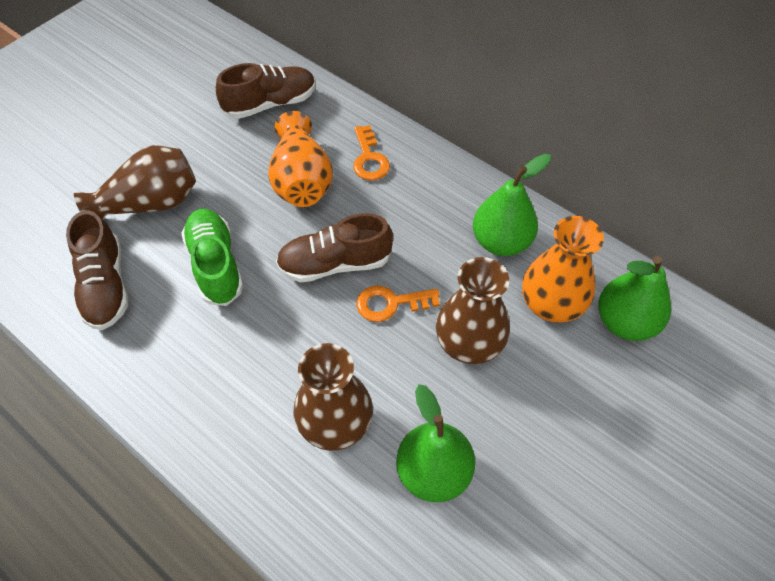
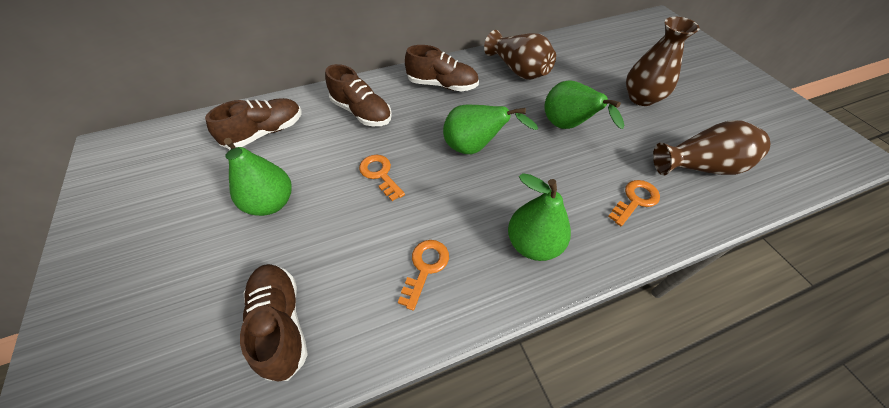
brown shoe: [66,211,128,330] [216,63,316,119] [276,213,393,283] = 3 -> [205,98,301,149] [240,264,308,382] [325,64,392,126] [405,45,479,91] = 4
green pear: [396,384,475,502] [473,154,551,256] [598,256,671,341] = 3 -> [224,138,292,216] [443,104,538,154] [508,173,571,261] [544,80,624,129] = 4
green shoe: [181,209,243,306] = 1 -> none = 0
orange key: [353,125,390,181] [357,286,440,322] = 2 -> [359,155,405,201] [398,240,449,311] [608,180,660,226] = 3
orange vase: [268,111,333,207] [522,216,604,323] = 2 -> none = 0

